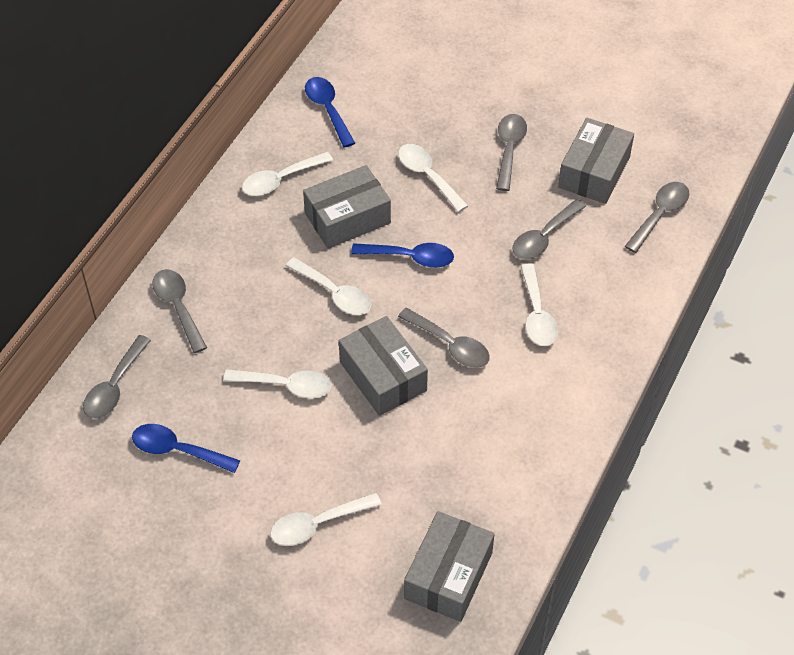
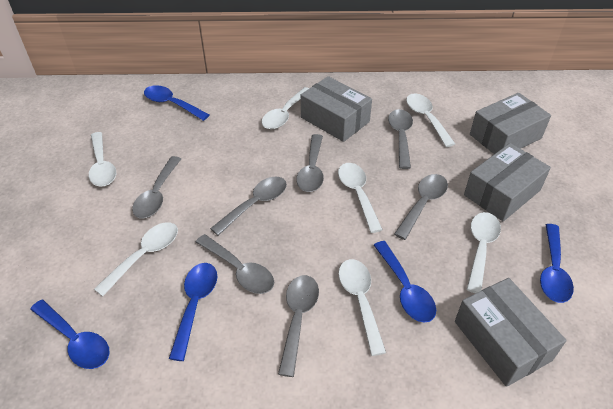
blue spoon: [132,424,240,473] [305,77,355,148] [351,243,454,268] = 3 -> [30,300,110,369] [144,85,209,121] [169,263,217,361] [374,241,436,322] [540,224,574,303] = 5
grey spoon: [83,335,151,419] [153,269,207,353] [398,308,490,368] [496,114,527,191] [512,199,586,260] [625,182,689,253] = 6 -> [132,156,181,218] [196,234,274,294] [210,177,287,236] [278,275,319,377] [296,134,324,192] [388,109,413,169] [394,174,448,240] = 7
white spoon: [223,369,331,399] [242,152,333,196] [270,493,382,546] [286,257,371,315] [398,144,468,212] [521,263,558,346] = 6 -> [89,132,116,187] [94,222,178,296] [262,87,309,129] [338,163,383,233] [338,259,386,356] [406,93,455,147] [466,212,501,293] = 7

